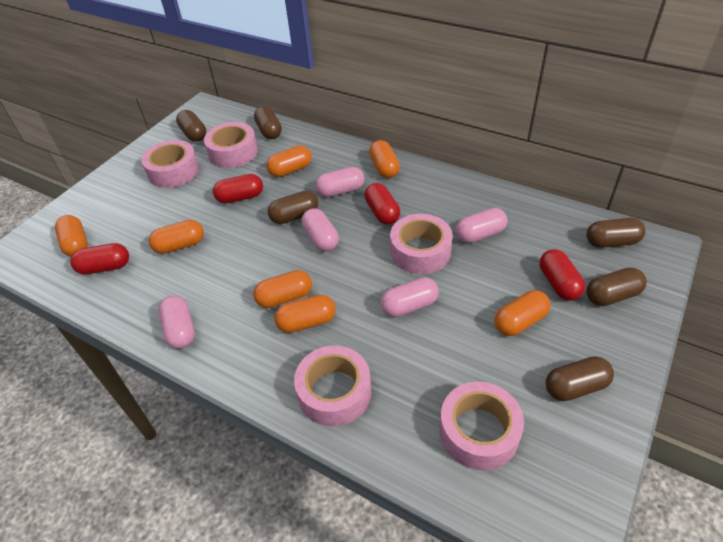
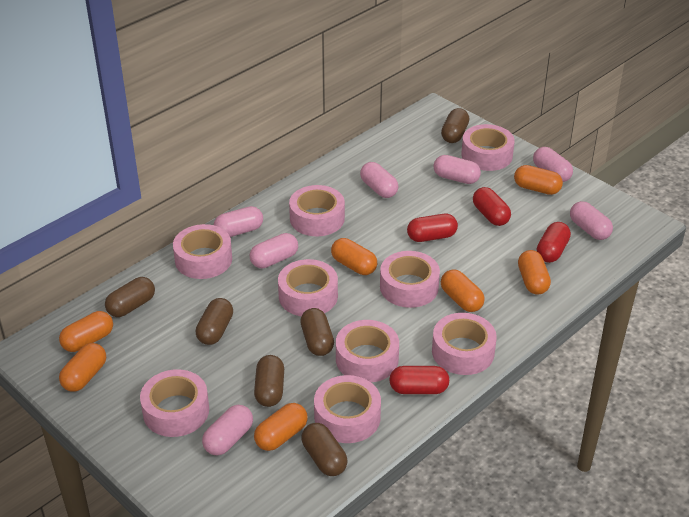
pink capsule: [158,296,195,349] [301,208,339,251] [315,167,364,197] [381,277,439,317] [456,208,508,243] = 5 -> [202,405,253,456] [214,206,263,237] [250,233,298,268] [360,162,399,198] [434,155,481,184] [533,147,573,182] [570,201,613,240] = 7
pink tape: [141,140,199,188] [204,122,258,168] [294,345,371,426] [390,214,453,274] [439,382,524,470] = 5 -> [140,369,209,437] [173,224,232,279] [278,259,338,316] [289,185,345,236] [314,375,381,443] [336,320,399,382] [380,251,440,308] [432,313,497,375] [461,124,515,171] = 9

